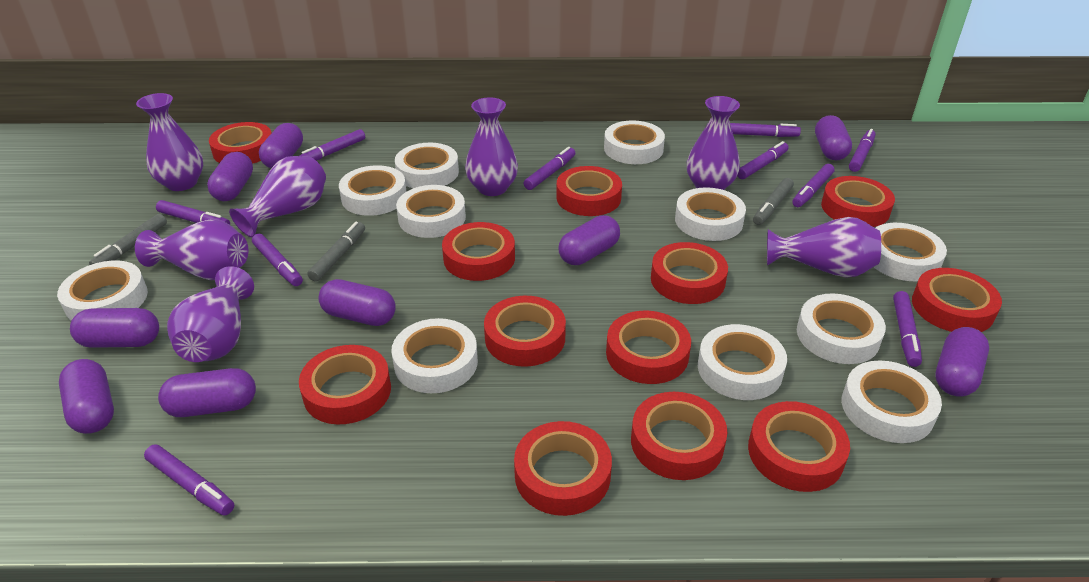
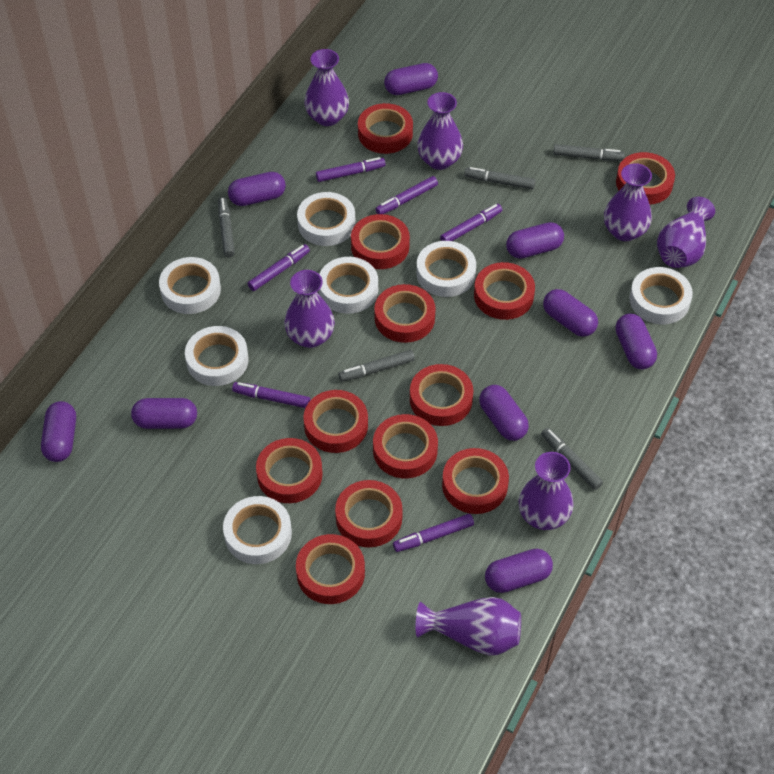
grey marker: [89,214,167,265] [307,222,365,282] [753,178,794,225] = 3 -> [218,197,235,257] [338,350,415,382] [464,167,535,190] [541,428,603,490] [553,144,624,161] = 5
purple marker: [144,444,234,515] [156,200,230,225] [252,234,303,286] [299,129,365,161] [524,147,575,190] [730,123,801,137] [737,141,789,179] [792,164,834,207] [849,129,876,172] [893,291,922,367] = 10 -> [232,382,311,408] [248,244,310,291] [316,157,386,182] [375,176,438,214] [393,514,474,552] [440,204,502,241] = 6
white tape: [57,260,148,321] [339,165,407,216] [391,318,478,393] [395,143,459,188] [396,185,466,238] [604,121,665,164] [675,187,746,241] [698,324,787,400] [797,293,886,364] [841,360,942,443] [874,223,947,281] = 11 -> [159,257,221,314] [185,326,249,386] [223,496,292,564] [297,192,356,246] [319,257,378,314] [416,241,476,297] [629,267,693,324] = 7

